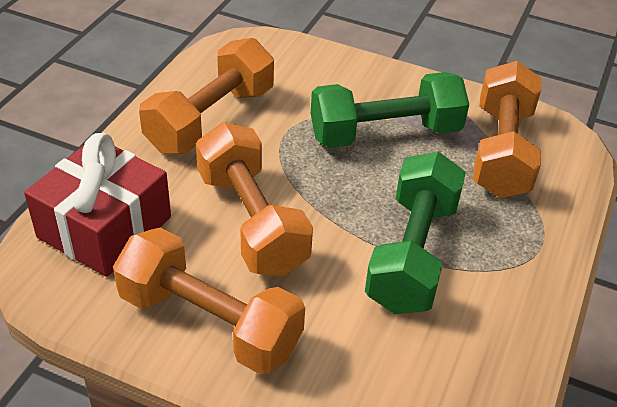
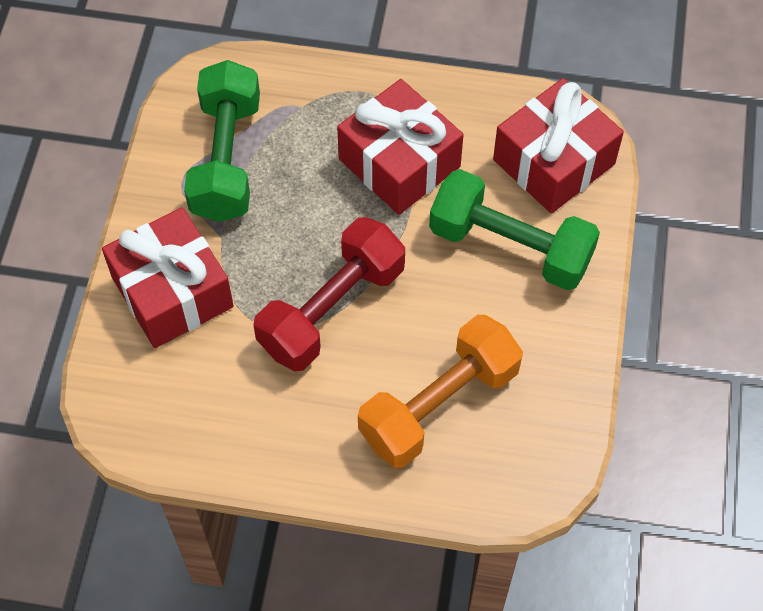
orange dumbbell: [113,228,305,375] [139,38,274,154] [196,122,313,276] [473,61,541,198] = 4 -> [358,315,523,468] = 1
red dumbbell: none = 0 -> [253,217,405,371] = 1
red gift: [24,133,171,277] = 1 -> [102,207,234,348] [337,79,463,215] [493,78,624,213] = 3

